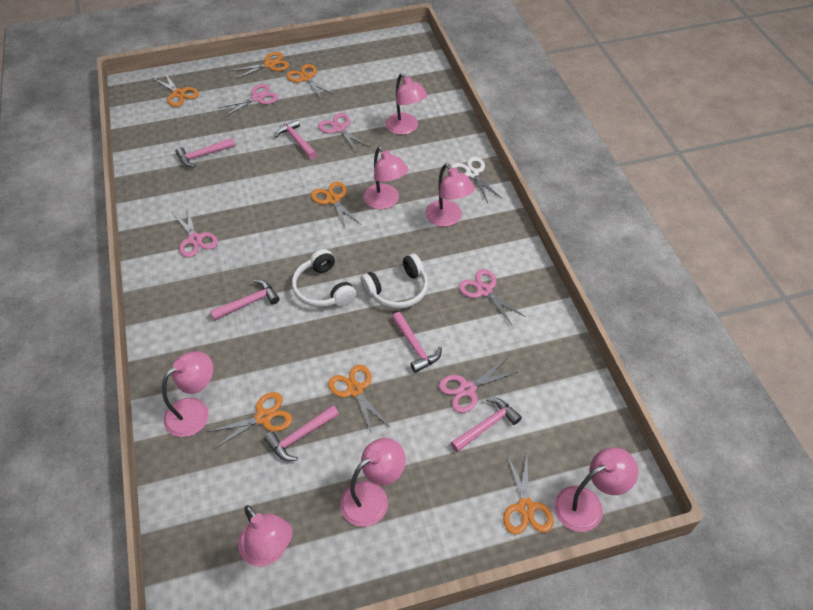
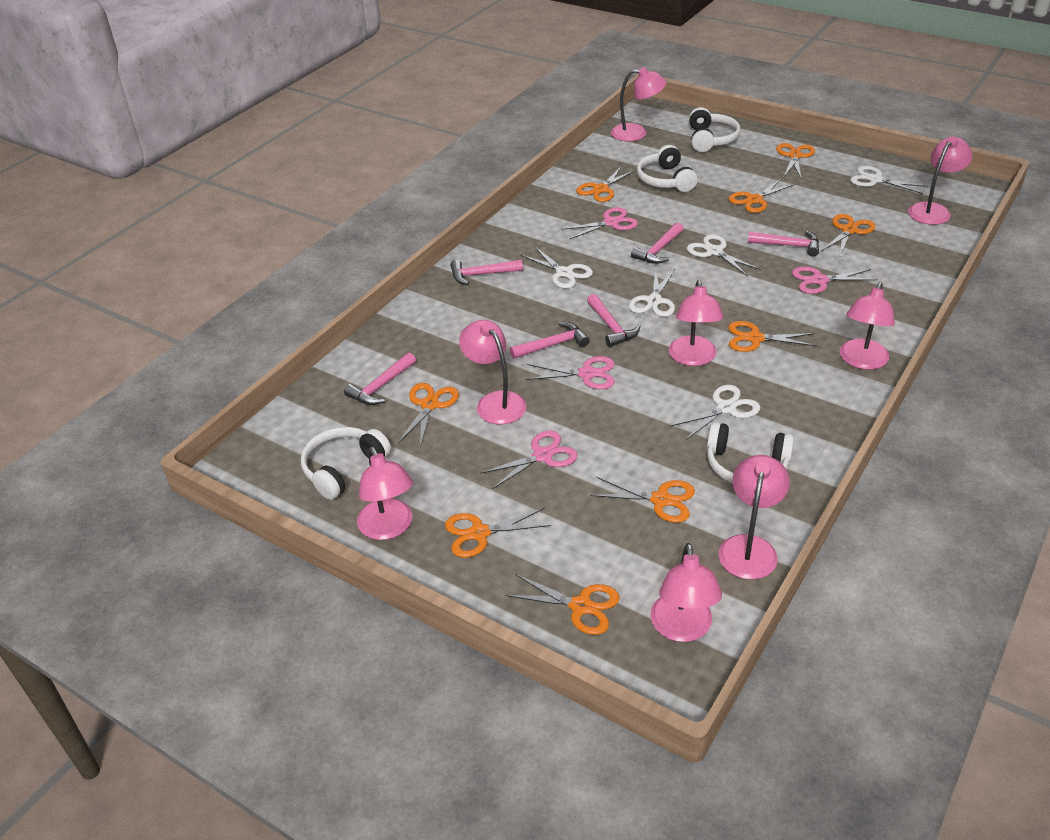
orange scissors: [153,73,199,107] [207,392,292,449] [231,52,289,79] [286,64,334,98] [311,182,360,229] [328,365,391,434] [503,453,554,534] = 7 -> [398,383,459,447] [445,508,551,558] [505,574,620,635] [576,166,636,202] [591,477,695,523] [729,179,795,213] [729,321,817,352] [776,143,815,180] [821,214,875,256] = 9
pink lamp: [162,351,213,437] [238,505,293,566] [340,438,406,527] [363,147,408,209] [385,73,428,135] [425,163,475,227] [554,447,638,532] = 7 -> [357,446,413,540] [459,320,526,424] [611,67,667,141] [651,543,722,642] [669,280,723,366] [718,455,790,580] [840,282,895,370] [908,136,973,225] = 8
pink scissors: [173,206,218,257] [218,84,278,116] [318,113,369,152] [439,359,518,413] [459,269,526,326] = 5 -> [480,430,578,489] [526,356,615,389] [562,207,638,239] [792,266,878,294] = 4
white headphones: [292,249,356,307] [361,254,428,309] = 2 -> [301,427,391,500] [637,145,698,192] [689,107,740,152] [706,422,794,484] = 4
white scissors: [451,157,501,203] = 1 -> [521,247,593,289] [629,268,675,317] [671,385,760,440] [687,234,761,276] [850,166,927,194] = 5

